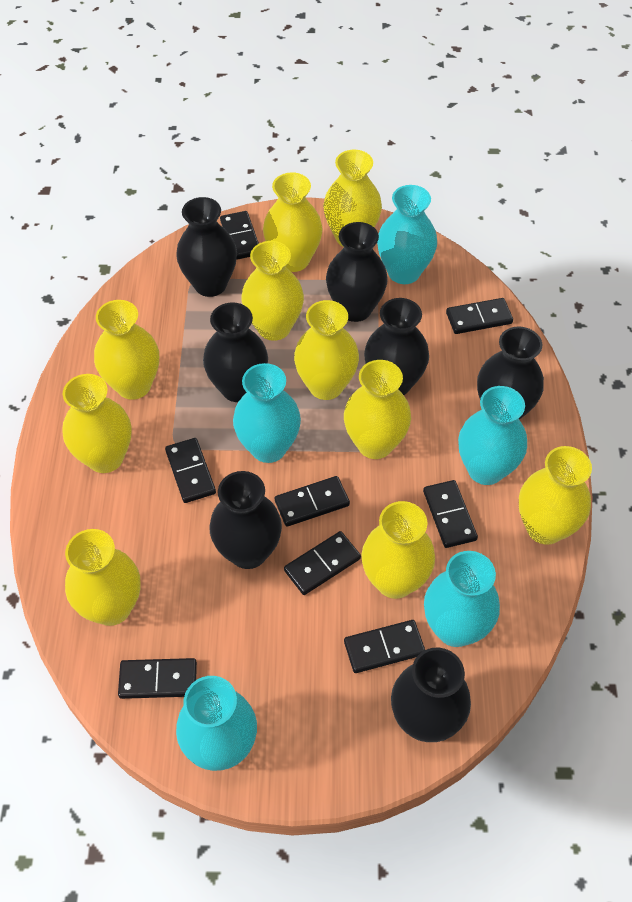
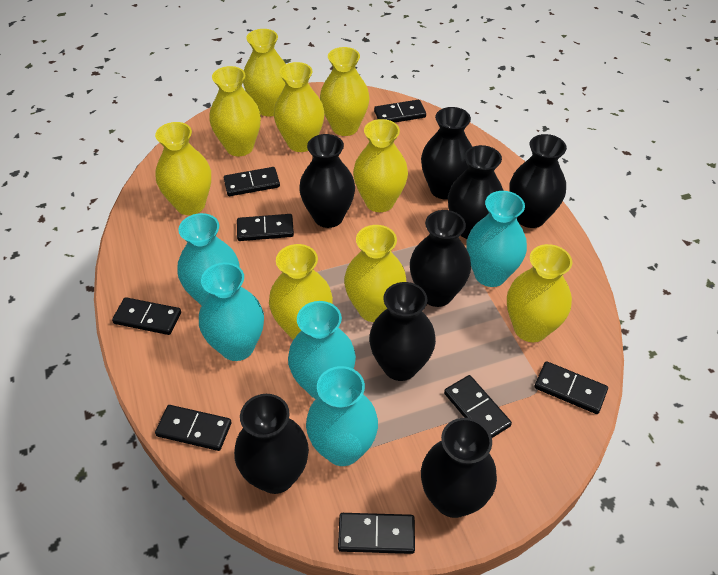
black vase: [176,197,237,297] [203,302,268,402] [209,471,282,569] [326,222,388,322] [364,298,429,395] [391,648,471,742] [477,327,544,420] = 7 -> [234,394,309,494] [299,134,355,228] [369,282,436,381] [410,210,471,307] [421,107,472,199] [421,418,497,518] [448,145,504,239] [509,134,567,228] = 8
yellow vase: [62,374,131,473] [65,529,140,626] [94,300,159,400] [242,241,304,341] [263,172,323,272] [294,300,359,400] [323,150,382,247] [344,360,411,459] [362,501,435,599] [519,446,592,545] = 10 -> [155,122,211,215] [209,66,261,156] [243,29,286,116] [269,244,333,340] [274,62,325,152] [320,47,369,136] [344,225,406,322] [353,119,408,212] [507,244,572,342] = 9

